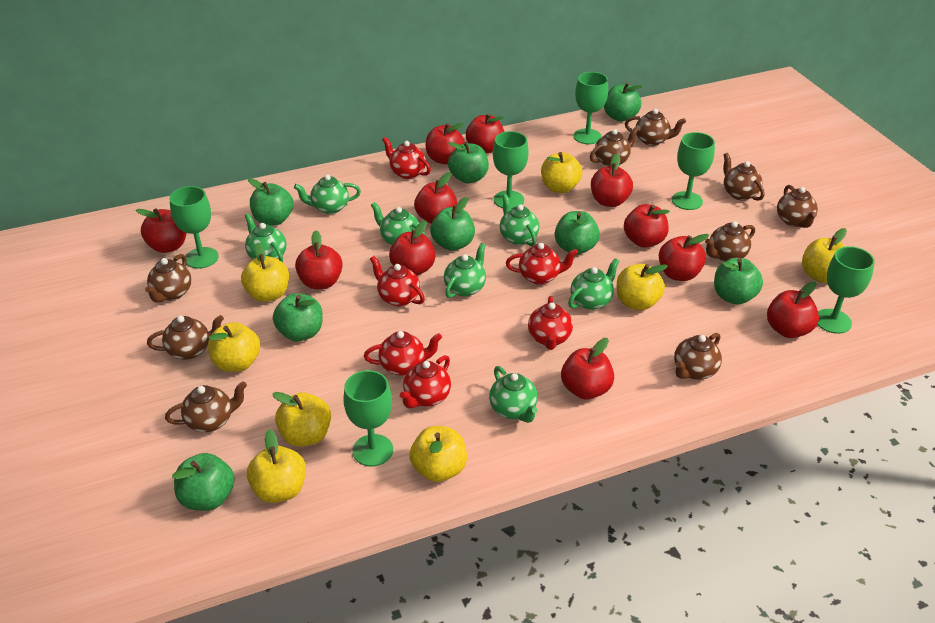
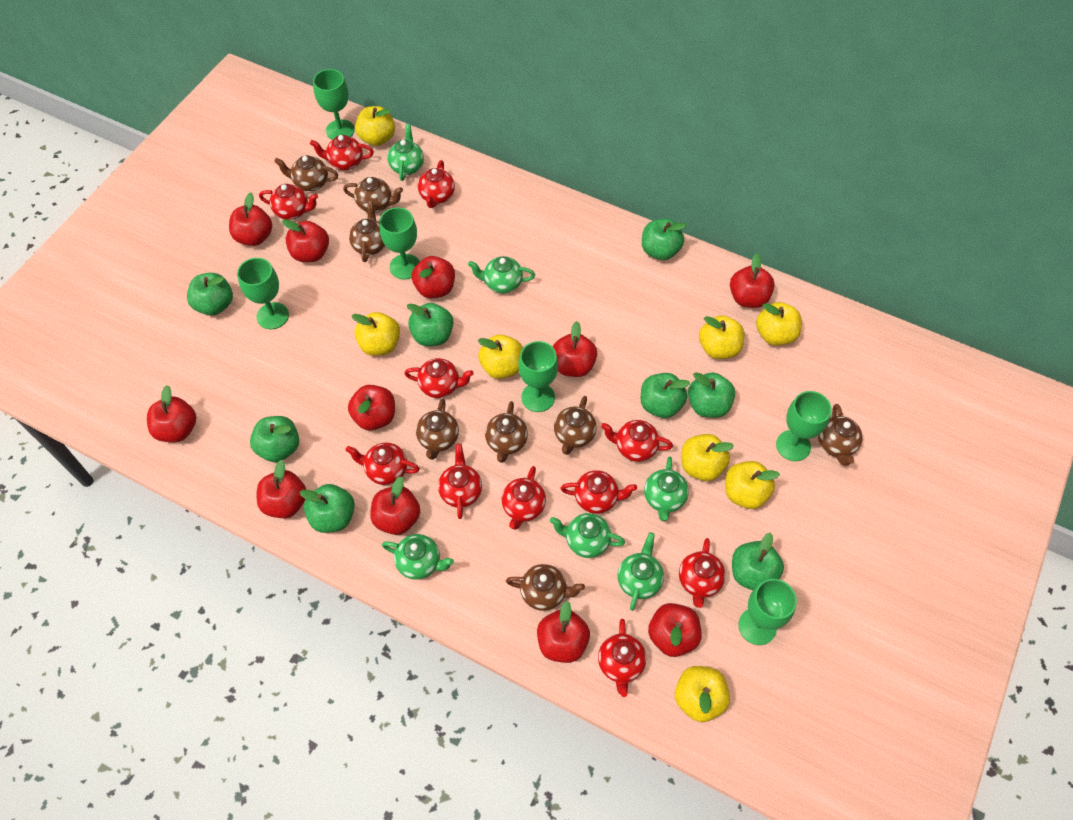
brown teapot: [145,254,192,303] [147,315,224,360] [165,382,247,432] [590,126,639,166] [625,109,686,146] [674,333,722,380] [705,221,755,262] [723,153,765,201] [777,185,818,228] = 9 -> [274,155,338,191] [343,177,403,213] [349,201,385,262] [416,398,459,460] [485,401,528,463] [506,564,585,611] [554,396,596,455] [818,404,863,466] = 8
green teapot: [245,213,287,262] [294,175,361,214] [371,202,426,245] [444,243,486,298] [489,366,538,423] [500,194,539,246] [568,258,619,310] = 7 -> [382,534,454,580] [387,124,424,181] [468,256,535,294] [550,513,625,558] [617,532,664,611] [644,457,689,521] = 6
red teapot: [364,331,442,376] [370,256,425,306] [382,137,431,179] [400,355,451,408] [506,243,578,285] [528,296,573,350] = 6 -> [259,184,318,220] [310,135,374,170] [345,443,420,485] [404,358,474,398] [418,160,455,208] [438,444,482,519] [502,466,546,530] [560,470,637,514] [598,619,646,697] [601,420,673,462] [679,538,725,608] = 11

